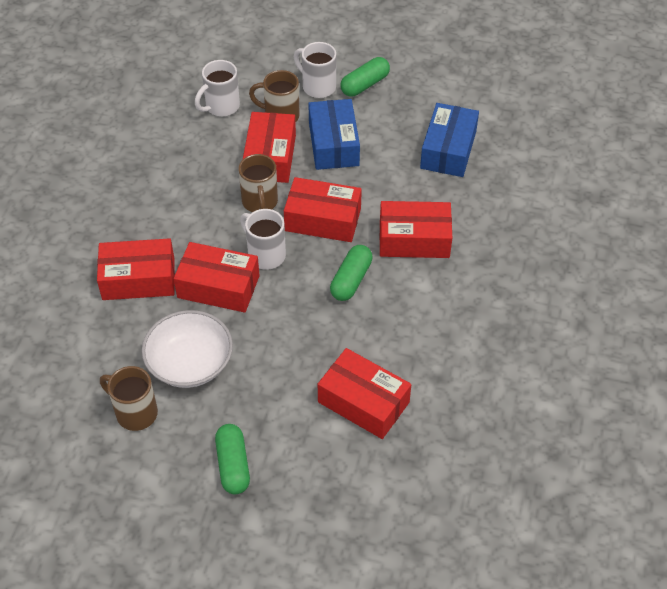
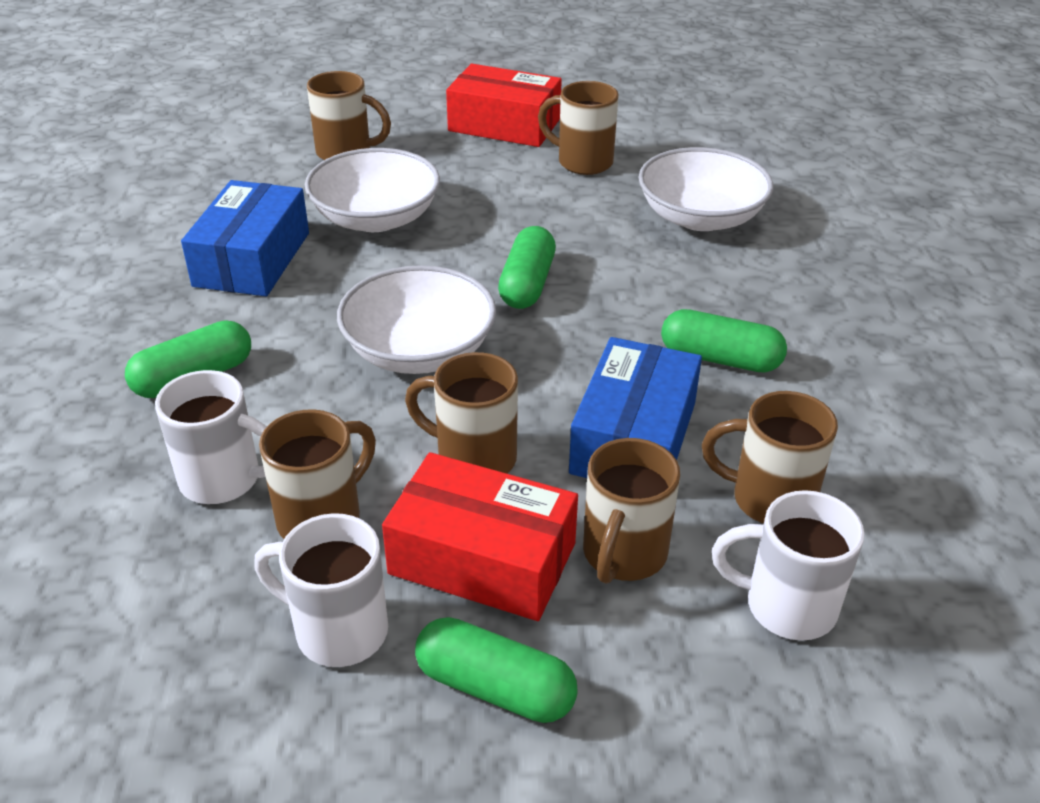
brown mug: [100,366,158,431] [239,154,278,212] [249,70,300,123] = 3 -> [259,409,376,539] [307,71,391,160] [405,352,518,473] [538,81,619,175] [583,438,680,584] [702,391,838,524] = 6
green capsule: [215,424,250,494] [330,245,373,301] [340,57,390,97] = 3 -> [125,320,251,398] [415,617,578,723] [498,226,556,309] [661,309,787,373] = 4
red box: [97,238,175,300] [174,242,259,313] [243,112,296,183] [284,177,362,242] [318,348,411,439] [379,201,452,258] = 6 -> [382,452,578,621] [446,64,562,147] = 2
white bowl: [142,310,233,388] = 1 -> [305,148,440,232] [337,265,496,374] [639,147,773,231] = 3

